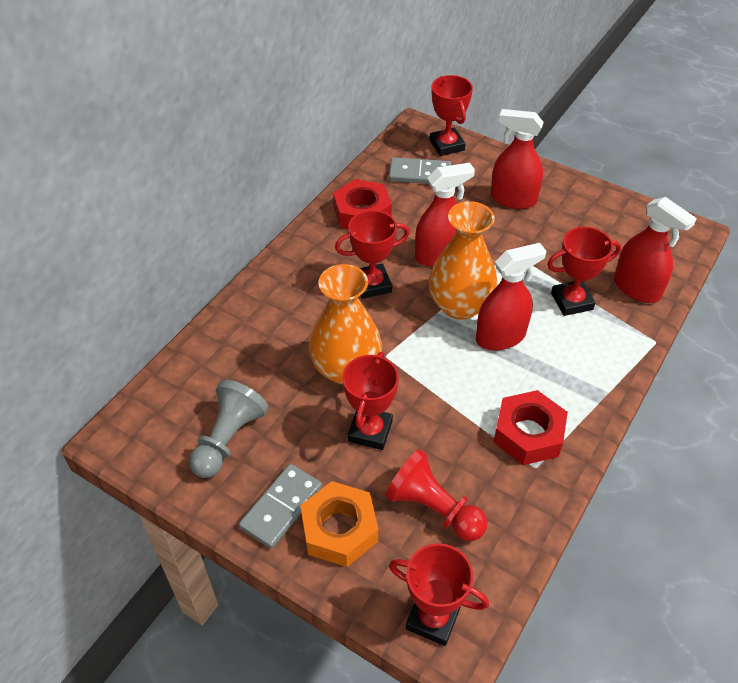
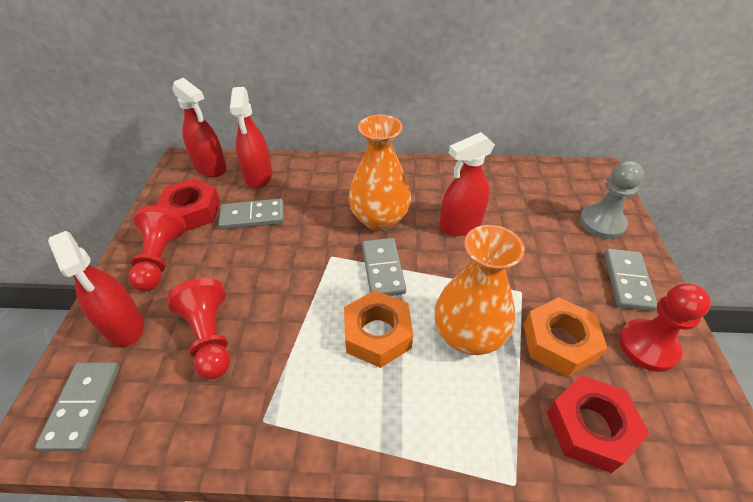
grey domino: [239,464,322,549] [389,157,451,184] = 2 -> [35,362,120,451] [218,199,284,230] [362,238,406,296] [604,249,658,311] = 4
orange nut: [300,481,378,567] = 1 -> [344,290,413,368] [524,297,607,377] = 2
red pawn: [385,449,487,541] = 1 -> [128,206,186,291] [167,278,230,379] [619,283,711,372] = 3
red trophy: [335,210,410,299] [342,352,399,450] [389,543,489,646] [430,75,473,156] [547,227,621,316] = 5 -> none = 0

